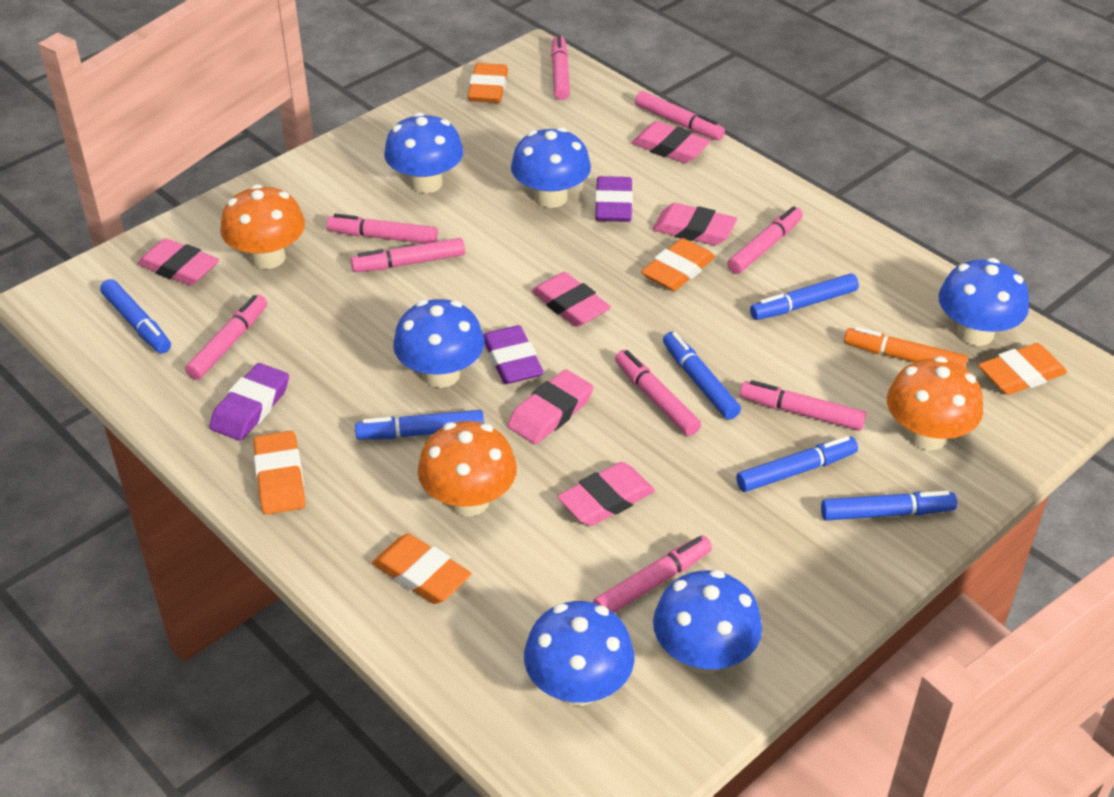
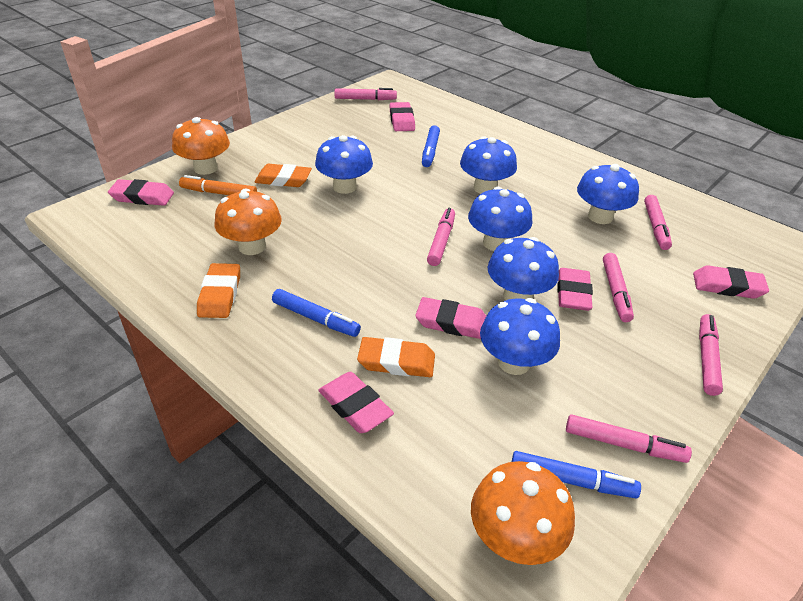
blue marker: [100,279,171,354] [355,410,484,439] [663,332,741,420] [736,436,858,492] [750,274,859,320] [821,491,957,521] = 6 -> [272,289,361,337] [422,125,440,167] [512,451,641,498] = 3
orange eraser: [253,431,305,515] [372,534,471,604] [467,63,508,103] [641,238,715,291] [978,343,1067,395] = 5 -> [197,263,240,318] [254,164,312,187] [357,337,435,377] = 3
pink marker: [185,295,267,380] [327,213,438,244] [351,238,465,272] [551,35,570,100] [593,535,712,613] [615,350,701,436] [635,91,725,140] [727,206,803,274] [740,380,866,431] = 9 -> [334,88,397,100] [427,208,455,266] [566,414,692,463] [603,253,634,322] [644,195,672,250] [699,314,723,396] = 6
purple eraser: [209,363,289,441] [483,325,544,384] [595,176,633,222] = 3 -> none = 0

